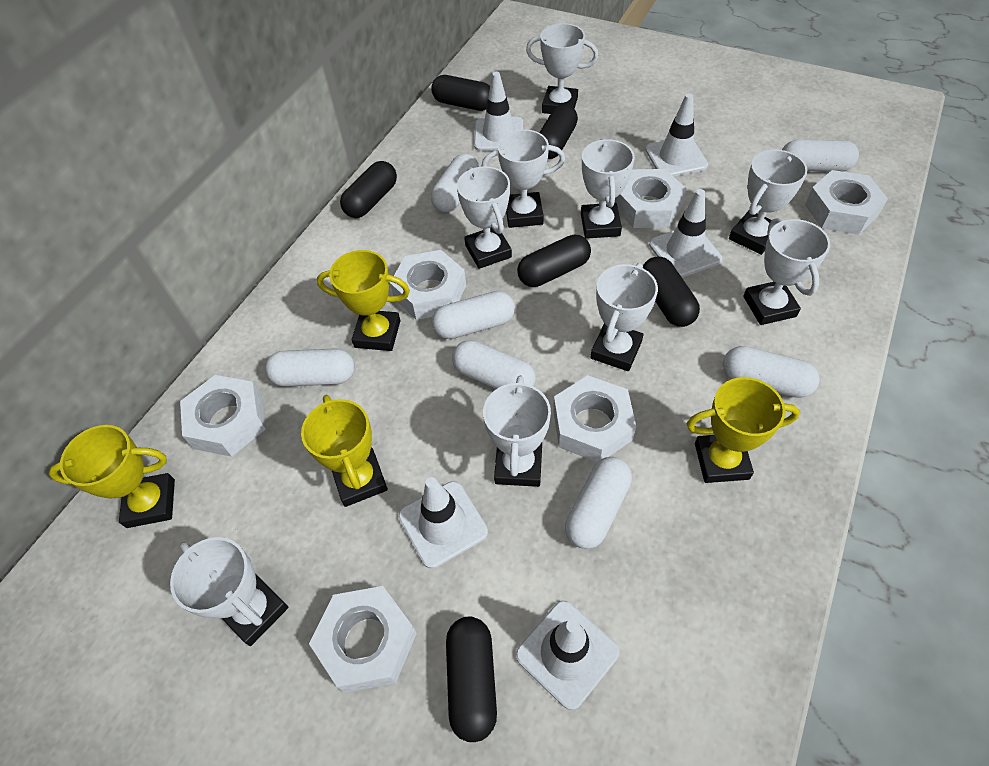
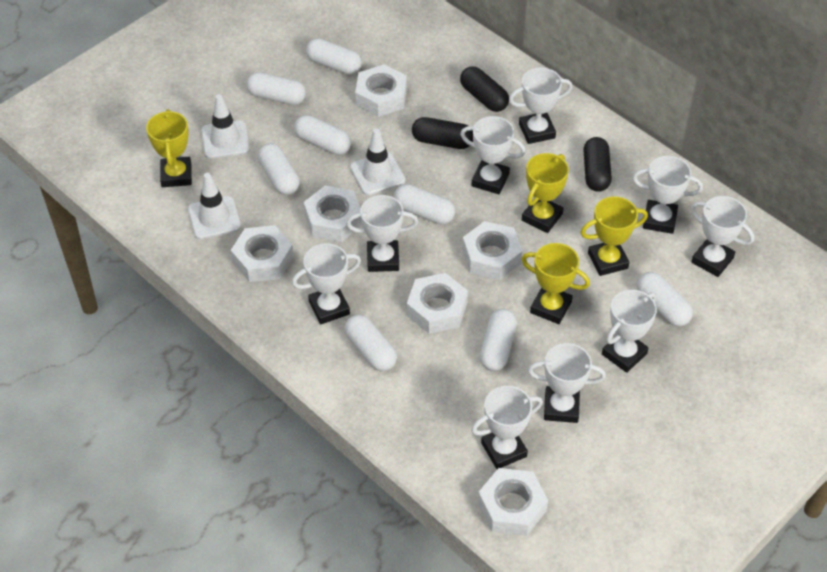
black capsule: [340,161,397,218] [431,75,490,111] [446,617,497,742] [517,235,591,287] [539,104,578,159] [643,257,700,327] = 6 -> [412,117,473,149] [460,66,509,112] [583,137,612,192] = 3
white capsule: [265,348,355,387] [431,153,479,212] [432,291,515,339] [452,340,536,389] [565,457,632,549] [723,346,820,398] [782,139,859,172] = 7 -> [246,72,306,105] [258,143,300,195] [294,115,351,155] [306,38,362,75] [344,315,397,371] [394,184,455,224] [480,309,517,371] [637,272,693,327] = 8
white traffic cone: [398,477,488,569] [474,72,523,151] [516,600,620,710] [645,93,708,176] [649,189,722,277] = 5 -> [188,173,241,239] [201,94,250,159] [350,128,405,195] = 3

